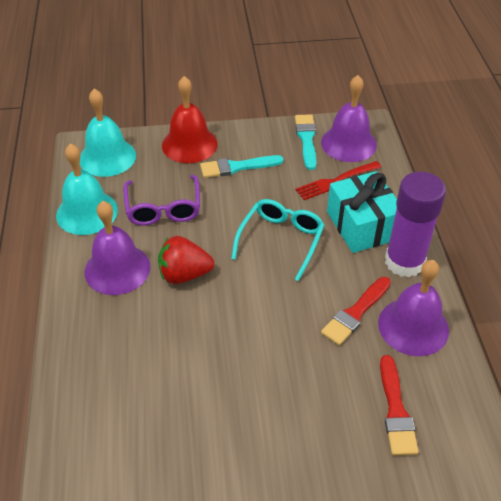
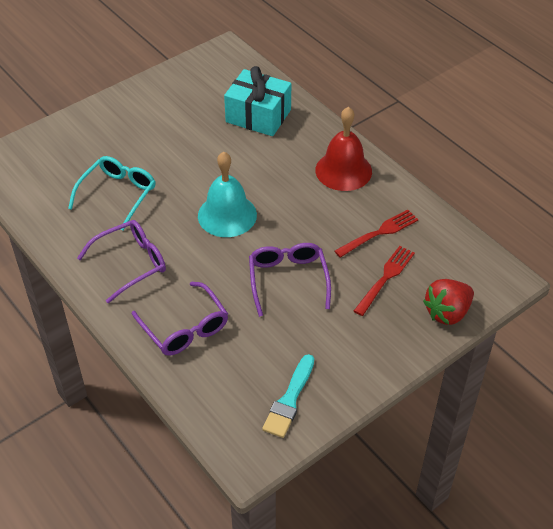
purple bell: [85,201,150,295] [321,75,377,162] [378,260,449,356] = 3 -> none = 0
purple glasses: [123,175,200,225] = 1 -> [77,220,166,303] [132,282,228,355] [249,243,331,317] = 3
purple glue stick: [385,172,446,277] = 1 -> none = 0
red brush: [321,277,391,345] [380,355,419,455] = 2 -> none = 0
red fork: [296,161,381,200] = 1 -> [335,210,418,258] [354,246,415,316] = 2
turquoise bell: [56,144,118,235] [80,89,136,177] = 2 -> [198,152,257,237] = 1
turquoise brush: [200,155,284,178] [295,114,316,170] = 2 -> [262,354,314,438] = 1

